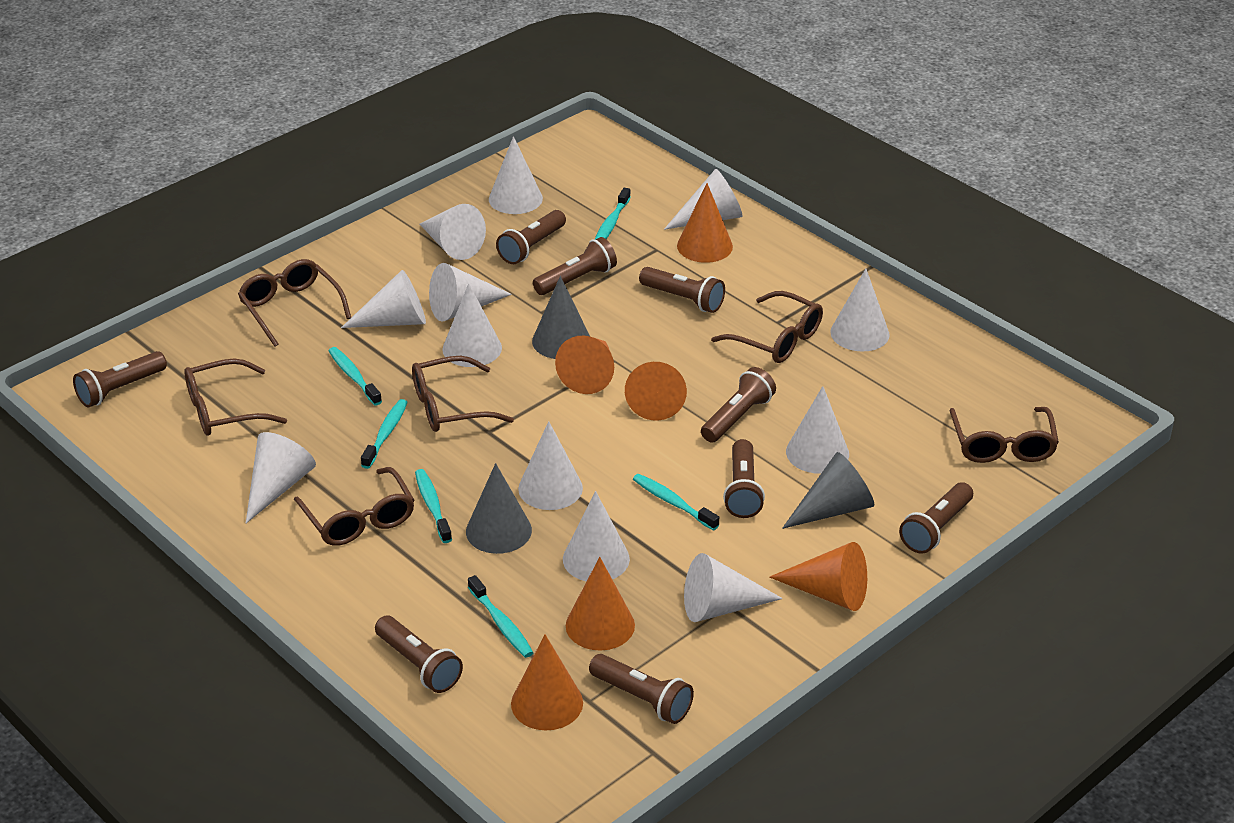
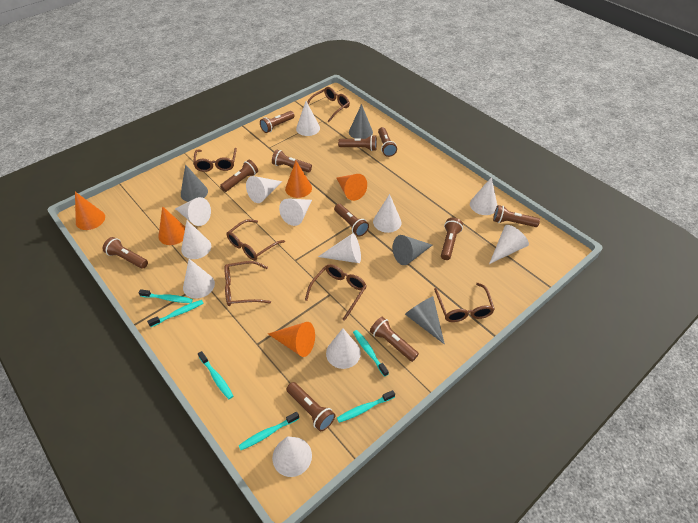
brown flashlight: [73,351,167,407] [375,616,463,693] [496,210,566,264] [533,237,617,295] [589,654,694,724] [639,267,725,313] [701,367,776,443] [723,439,765,518] [899,482,973,554] = 9 -> [103,237,148,269] [220,160,258,192] [260,111,294,133] [272,150,312,172] [286,382,335,431] [334,204,369,237] [338,135,377,151] [370,317,419,362] [378,127,397,157] [441,218,463,260] [493,205,540,227] = 11
grey cone: [466,463,532,554] [532,276,590,359] [782,452,874,529] = 3 -> [181,164,208,202] [349,104,373,139] [393,235,432,265] [405,296,445,345] = 4
orange cone: [511,635,583,730] [555,335,614,394] [566,557,635,651] [625,362,687,421] [677,183,733,263] [769,542,867,611] = 6 -> [75,192,105,230] [158,206,185,245] [268,322,315,357] [285,161,312,198] [336,174,367,201] = 5

